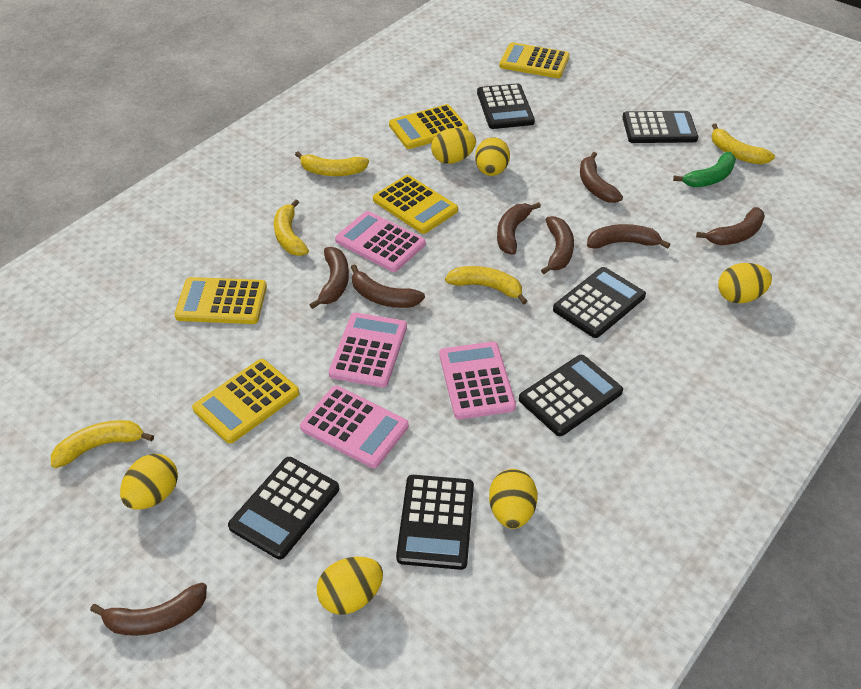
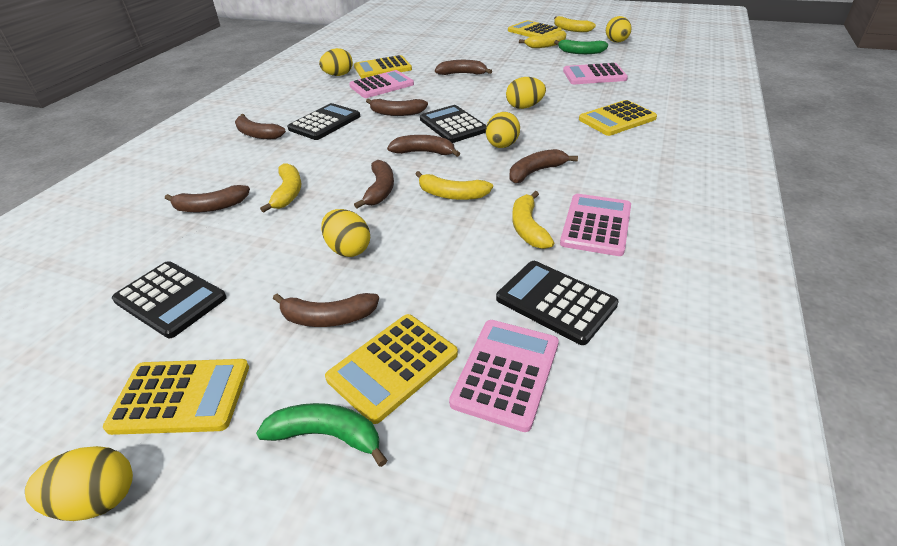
black calculator: [228,457,339,559] [396,475,474,570] [477,84,535,129] [519,355,623,436] [553,267,646,338] [622,111,698,143] = 6 -> [112,261,227,338] [287,103,360,140] [420,105,487,143] [496,261,619,345] = 4
green banana: [673,152,736,187] = 1 -> [256,403,387,467] [554,40,608,54] = 2

